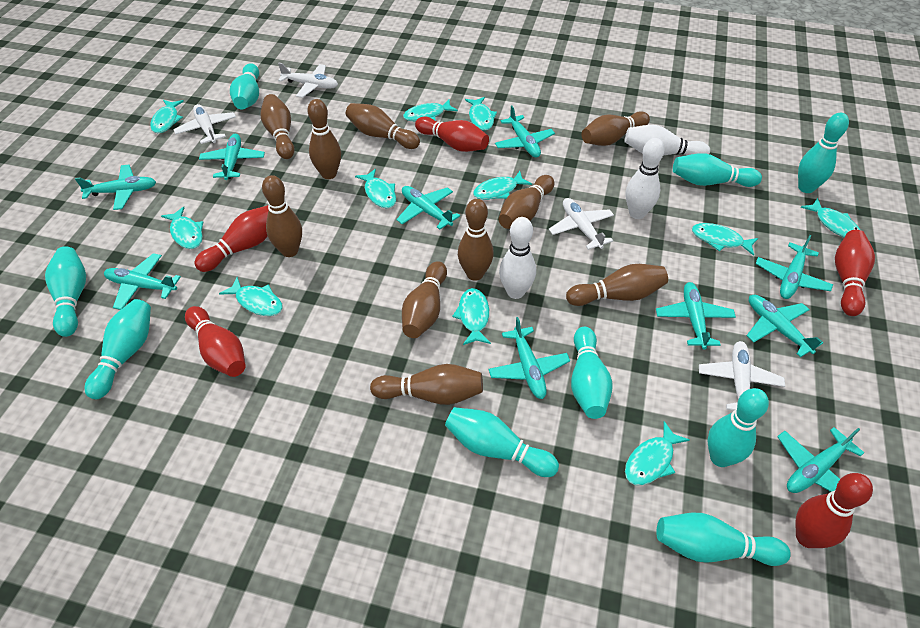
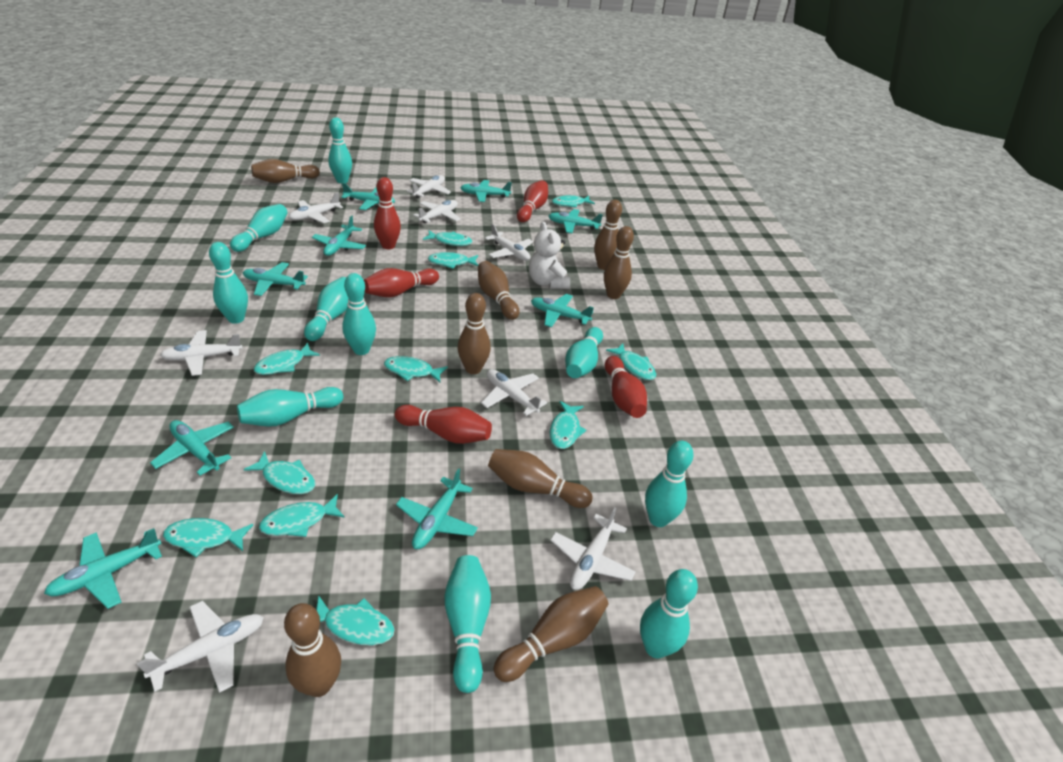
brown bowling pin: [261,94,295,159] [262,175,302,257] [308,99,341,179] [346,103,420,149] [370,364,483,405] [402,261,447,338] [458,199,494,281] [499,175,554,229] [566,264,668,306] [581,111,650,146] = 10 -> [251,159,320,183] [284,603,341,697] [458,293,491,374] [478,261,520,320] [488,449,593,508] [493,586,608,682] [594,200,622,270] [604,226,634,299] = 8
turquoise bowling pin: [45,246,86,337] [85,299,151,399] [230,63,259,110] [445,407,559,477] [571,327,613,419] [656,513,791,566] [673,153,762,187] [707,388,769,467] [798,113,849,193] = 9 -> [209,242,248,324] [230,204,288,252] [237,387,343,426] [304,277,349,341] [328,117,352,183] [342,273,376,355] [444,555,491,693] [565,327,603,378] [640,569,698,659] [645,441,694,527] = 10
turquoise plane: [75,165,156,210] [104,253,181,310] [199,134,265,180] [396,186,460,230] [488,317,570,399] [495,106,555,158] [656,282,736,349] [747,295,823,357] [755,235,833,299] [777,427,864,493] = 10 -> [44,528,162,609] [150,420,234,476] [243,262,308,296] [312,215,366,256] [341,183,395,210] [396,468,478,549] [460,180,512,202] [531,294,594,327] [549,209,603,233] = 9
white bowling pin: [499,217,536,299] [625,125,710,156] [626,138,665,219] = 3 -> none = 0
white plane: [173,104,236,144] [278,63,338,98] [549,198,614,250] [699,341,785,411] = 4 -> [137,601,264,693] [160,330,243,376] [288,192,343,223] [407,175,451,198] [413,200,461,223] [481,369,547,416] [485,224,533,261] [550,507,635,590] = 8
white teddy bear: none = 0 -> [529,222,570,289] = 1

